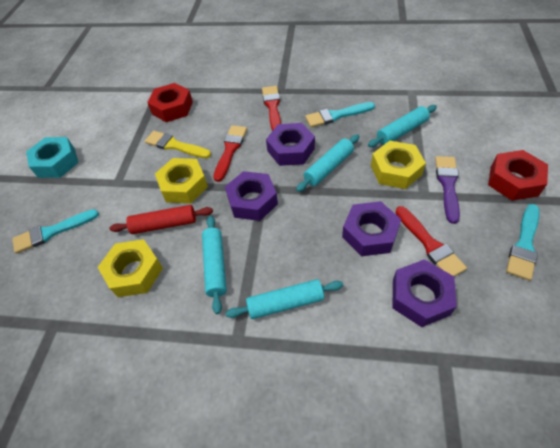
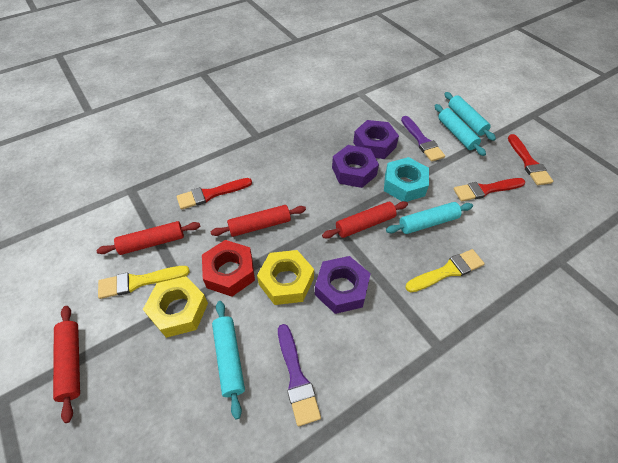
purple brush: [435,156,460,224] = 1 -> [278,324,321,426] [401,116,445,162] = 2
purple nut: [225,171,278,221] [266,123,315,166] [342,201,401,256] [392,259,457,327] = 4 -> [315,256,371,314] [332,145,379,188] [353,120,399,159] = 3
red nut: [147,83,193,122] [488,150,548,201] = 2 -> [202,240,255,297] = 1
red rolling pin: [109,205,213,234] = 1 -> [53,306,80,423] [96,221,200,255] [211,205,306,237] [322,201,408,239] = 4
turquoise brush: [12,209,99,254] [305,102,375,127] [506,204,540,281] = 3 -> none = 0
yellow brush: [145,131,211,158] = 1 -> [98,266,190,299] [405,249,485,292] = 2
yellow nut: [97,239,163,297] [155,158,208,203] [371,141,426,189] = 3 -> [143,276,208,338] [257,250,314,305] = 2

